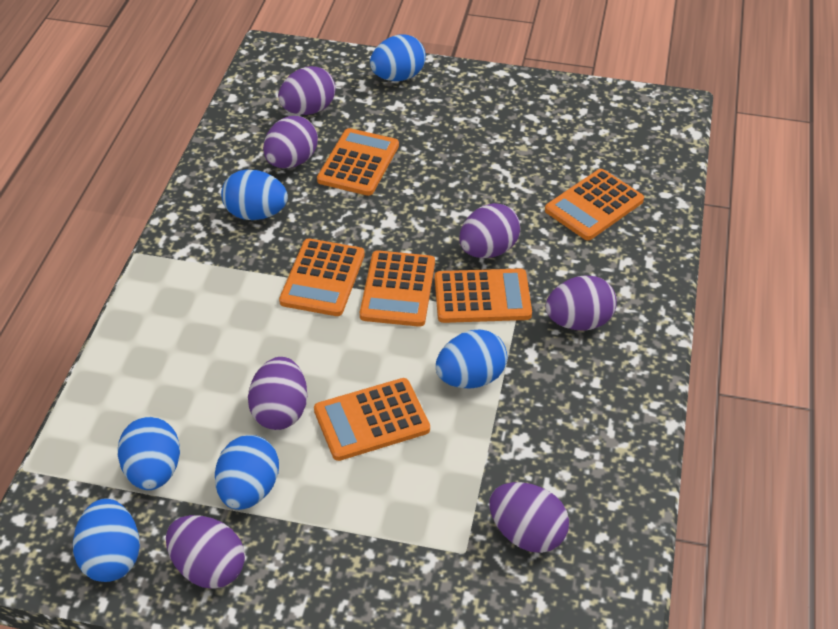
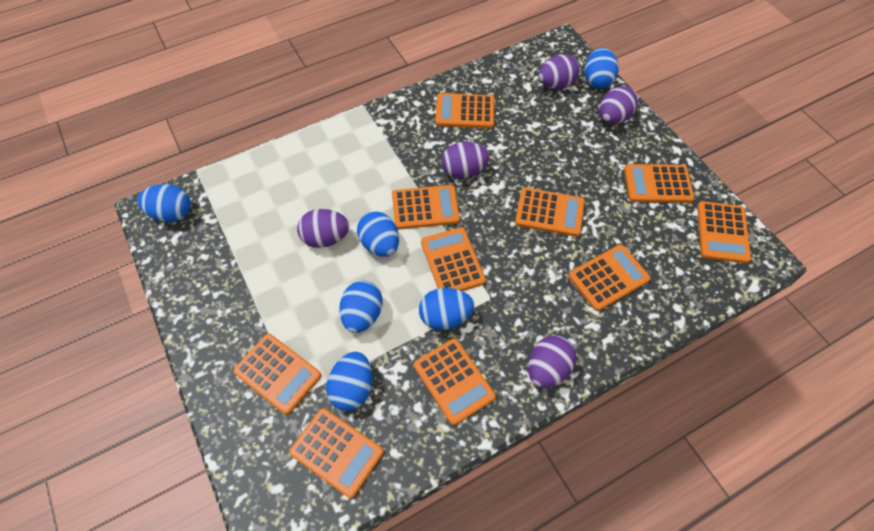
orange calculator: [279,238,365,316] [314,378,430,461] [317,128,399,196] [360,250,435,327] [435,269,532,323] [545,169,644,240] = 6 -> [233,334,321,415] [289,408,384,498] [392,185,460,229] [414,338,496,425] [421,227,486,291] [435,93,494,128] [515,187,585,237] [568,244,651,311] [624,164,694,203] [697,201,751,263] = 10
purple egg: [166,515,245,589] [248,357,307,430] [263,116,318,168] [278,66,336,115] [459,203,520,258] [489,482,569,553] [546,275,617,331] = 7 -> [297,209,349,248] [441,142,489,179] [528,335,576,388] [539,54,580,89] [599,86,638,124] = 5

